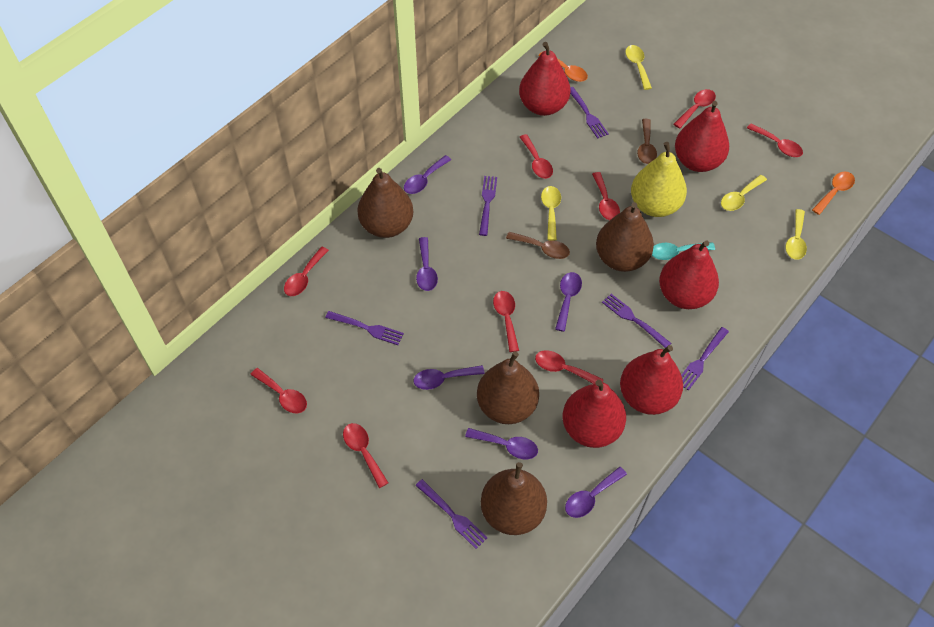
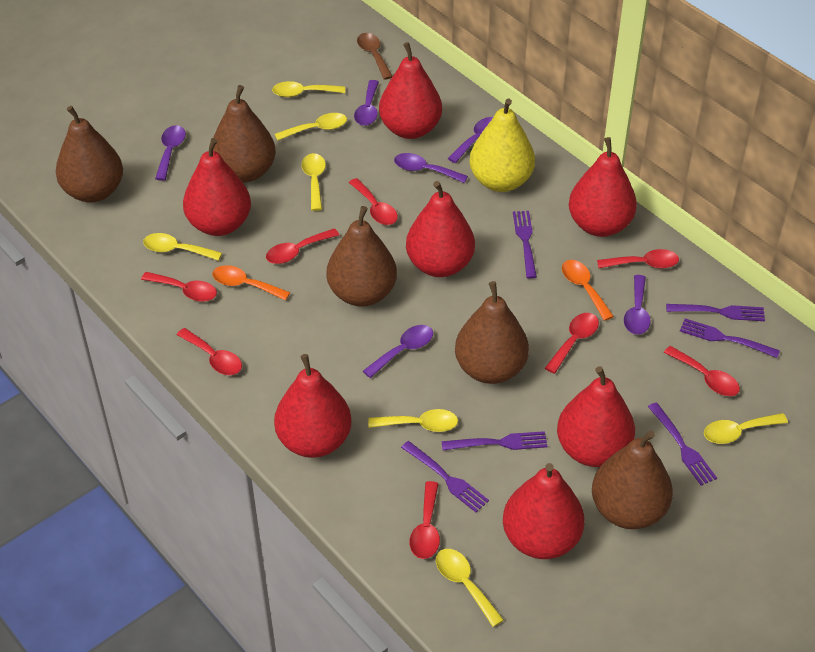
brown pear: [357,168,413,238] [477,351,539,424] [481,462,547,535] [596,202,654,272] = 4 -> [56,106,123,202] [213,85,276,183] [326,206,397,307] [455,281,529,384] [592,430,673,529] = 5
brown spoon: [506,232,570,259] [637,119,657,164] = 2 -> [357,33,393,80] = 1
red pear: [519,42,571,116] [563,380,626,448] [620,345,683,415] [659,241,719,309] [675,101,729,172] = 5 -> [183,138,251,236] [274,354,352,458] [379,42,442,139] [406,181,475,277] [503,463,584,559] [557,366,635,467] [569,137,637,237] = 7
red spoon: [250,368,307,414] [284,247,329,296] [343,423,388,488] [493,291,519,352] [520,134,553,179] [535,350,604,384] [592,172,620,220] [674,89,716,129] [747,123,803,157] = 9 -> [141,272,217,302] [177,328,242,375] [266,228,339,264] [349,178,398,225] [410,481,440,559] [545,313,599,374] [597,249,679,269] [664,346,740,396] = 8
turquoise spoon: [652,242,715,260] = 1 -> none = 0
yellow spoon: [541,186,561,241] [625,45,652,90] [721,175,767,211] [786,209,807,260] = 4 -> [143,233,222,261] [272,81,345,97] [275,113,347,141] [301,153,326,211] [368,409,458,432] [436,549,504,627] [704,413,788,444] = 7

